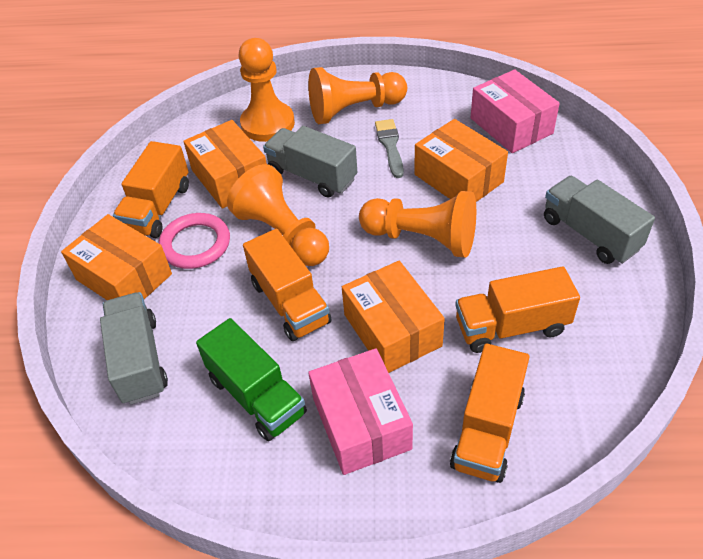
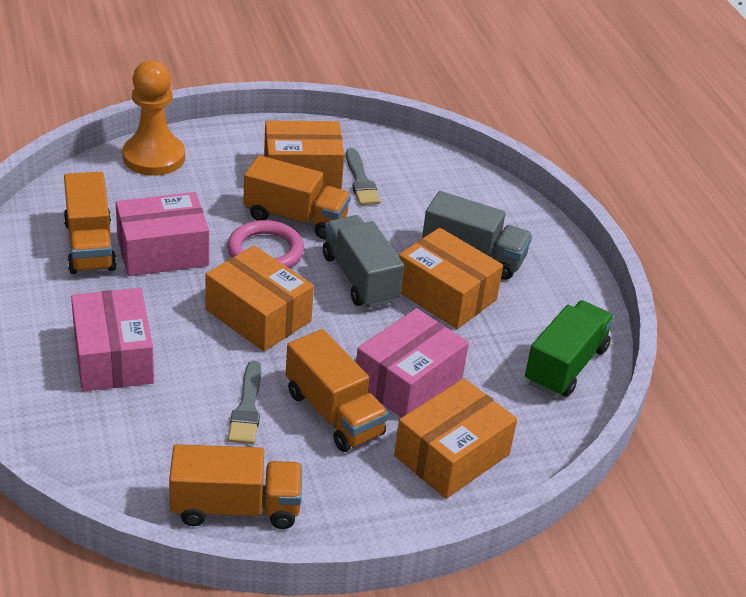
grey brush: [375,119,404,178] = 1 -> [228,361,261,444] [346,148,380,205] = 2
grey truck: [100,292,168,405] [263,126,357,198] [544,176,655,264] = 3 -> [323,215,404,308] [422,191,532,280] = 2
orange pawn: [227,164,329,266] [239,38,295,142] [308,67,407,124] [359,191,476,258] = 4 -> [122,61,185,176] = 1
pink box: [308,348,413,475] [471,70,560,153] = 2 -> [71,288,154,392] [116,192,209,276] [356,308,469,418] = 3

